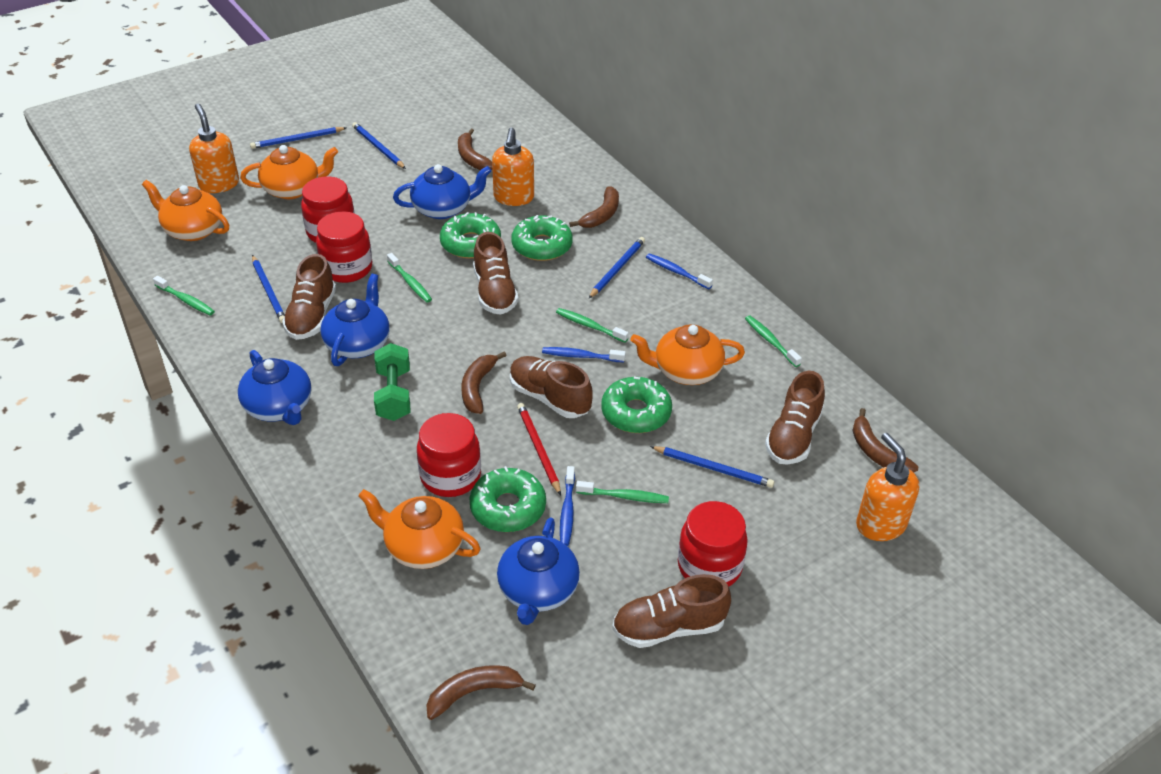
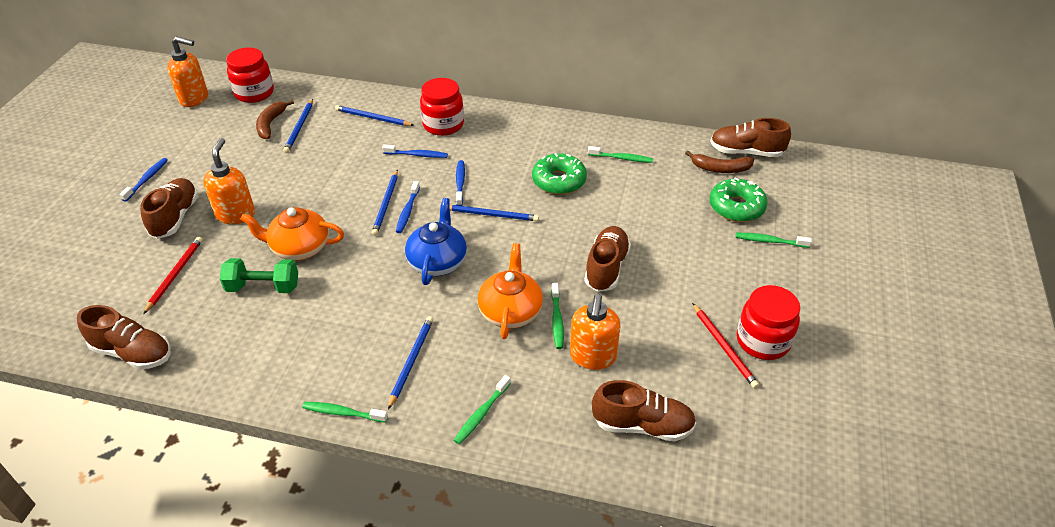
blue teapot: [238,350,311,425] [320,274,390,366] [393,164,491,219] [497,517,580,625] = 4 -> [405,198,467,285] = 1
blue toothbrush: [542,347,626,362] [560,466,575,546] [646,253,713,289] = 3 -> [119,158,168,202] [382,145,448,158] [396,181,420,233] [456,160,465,206] = 4
brown banana: [426,665,536,720] [458,129,492,170] [461,352,507,414] [569,186,619,228] [852,408,918,472] = 5 -> [256,100,294,139] [685,151,754,173] = 2
green donut: [440,212,501,259] [470,466,546,532] [511,215,573,261] [601,377,672,433] = 4 -> [532,153,587,195] [710,177,768,222] = 2
orange teapot: [142,180,229,241] [240,145,338,199] [358,489,480,569] [630,324,745,385] = 4 -> [240,207,344,261] [478,243,543,339] = 2
red jar: [301,176,355,243] [316,211,373,283] [417,413,481,497] [678,501,748,587] = 4 -> [226,48,274,103] [420,78,464,136] [737,285,800,360] = 3
red pencil: [517,403,561,495] = 1 -> [143,237,203,314] [692,303,759,389] = 2

